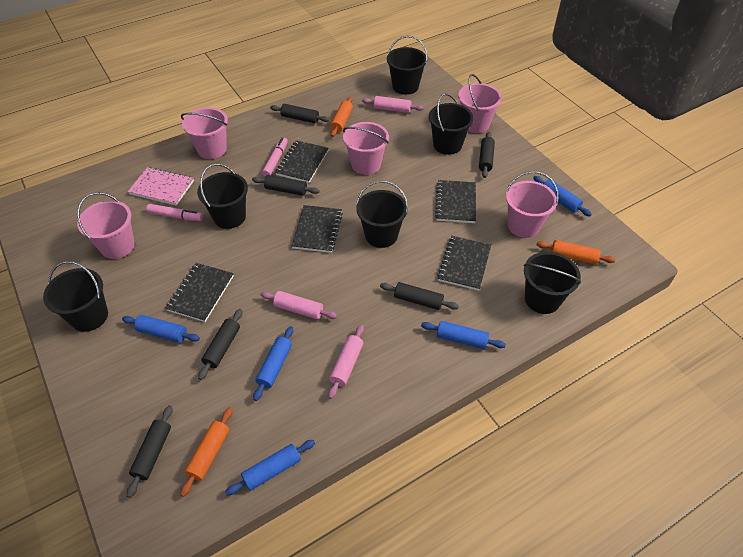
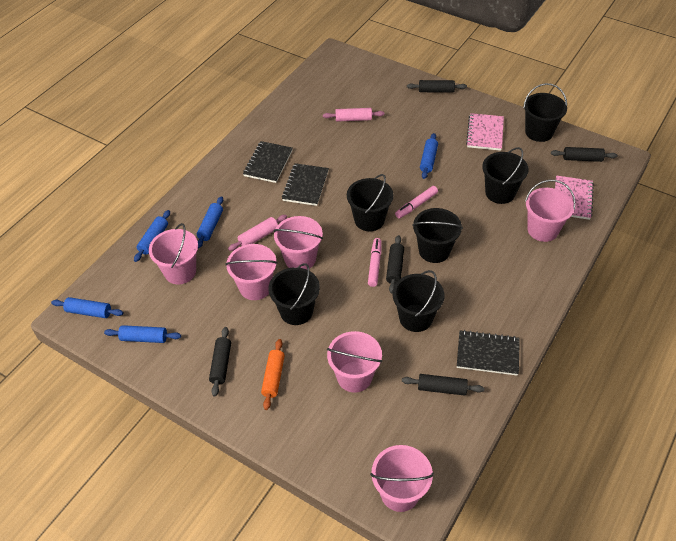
black notebook: [165,263,234,322] [275,140,329,183] [292,205,343,253] [435,180,476,223] [437,236,491,291] = 5 -> [243,141,293,183] [282,163,329,206] [457,330,520,376] = 3
black rolling pin: [127,405,173,498] [198,309,242,380] [252,175,320,196] [270,104,330,123] [380,282,459,310] [479,132,495,178] = 6 -> [209,327,231,397] [386,235,404,293] [402,374,484,396] [407,80,467,93] [551,147,618,162] = 5
orange rolling pin: [180,407,232,497] [330,97,353,137] [536,240,616,264] = 3 -> [261,339,285,410] = 1
pink bucket: [77,192,135,259] [181,107,228,159] [343,122,389,175] [458,74,502,133] [506,171,559,238] = 5 -> [149,223,198,284] [226,244,278,300] [273,216,323,269] [327,331,382,393] [370,445,434,512] [525,180,576,242] = 6
pink notebook: [128,167,194,205] = 1 -> [466,113,504,151] [555,175,594,220] = 2
pink rolling pin: [260,291,337,319] [328,325,364,399] [362,96,424,113] = 3 -> [228,215,287,251] [323,108,385,122] = 2

